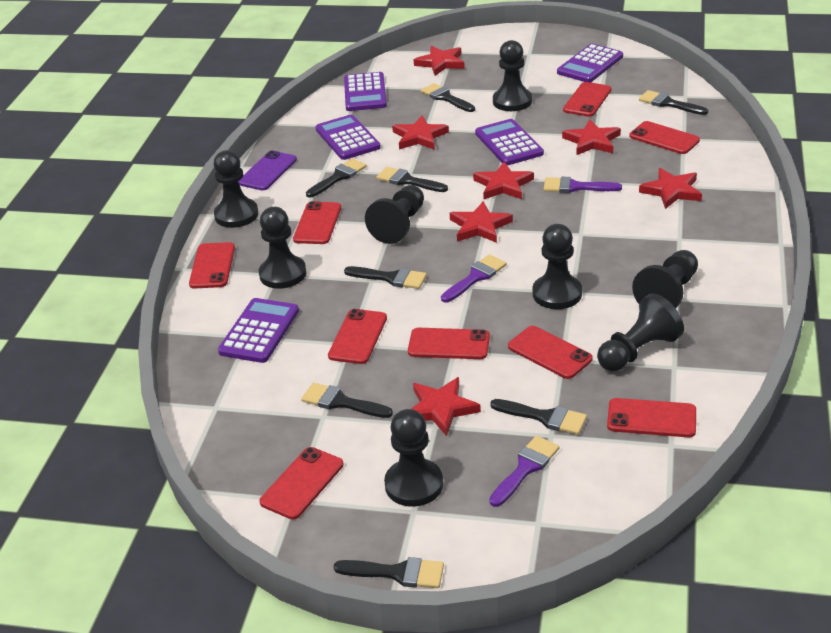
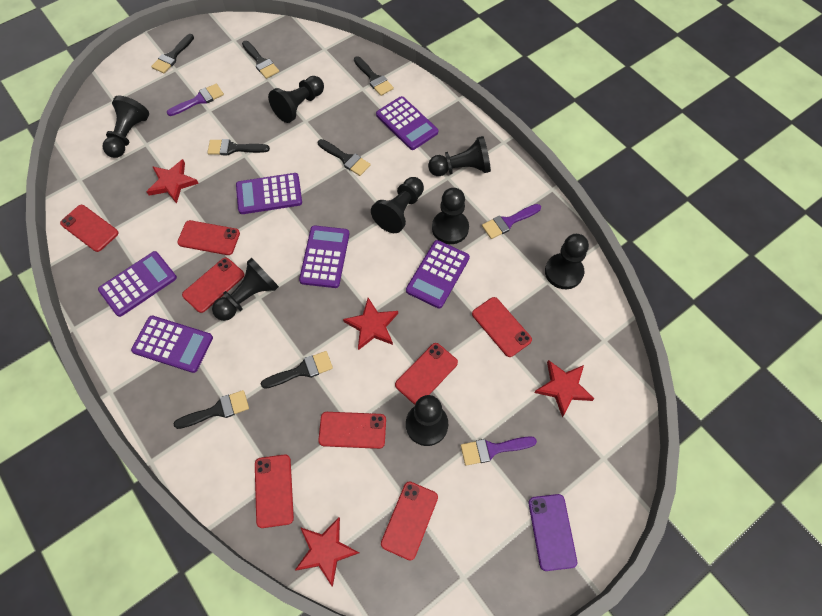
black brush: [301,383,393,418] [306,158,367,197] [333,557,444,588] [344,266,427,289] [376,167,448,192] [421,83,475,112] [490,399,587,435] [639,90,708,115] = 8 -> [151,34,194,73] [174,390,249,429] [207,139,270,155] [242,41,279,79] [261,351,333,389] [318,139,371,176] [354,56,394,96] = 7
purple calculator: [218,298,299,363] [316,115,381,160] [344,72,387,111] [475,119,544,165] [557,44,623,82] = 5 -> [98,251,177,317] [131,316,213,373] [236,173,302,214] [299,225,349,288] [376,96,438,150] [406,240,470,308] = 6
red phone: [189,242,235,289] [259,447,344,519] [293,201,341,244] [328,309,387,364] [408,328,490,359] [508,326,593,379] [563,82,611,117] [607,398,696,437] [629,121,700,154] = 9 -> [60,205,119,252] [177,220,240,255] [182,257,245,313] [255,454,294,528] [318,412,386,449] [381,481,438,561] [395,343,458,404] [472,297,532,357] = 8
red star: [392,115,449,150] [411,377,481,436] [414,46,465,76] [450,201,513,243] [473,162,534,199] [562,119,621,155] [639,168,702,209] = 7 -> [146,159,199,204] [295,517,359,587] [343,298,398,350] [534,360,594,417] = 4

